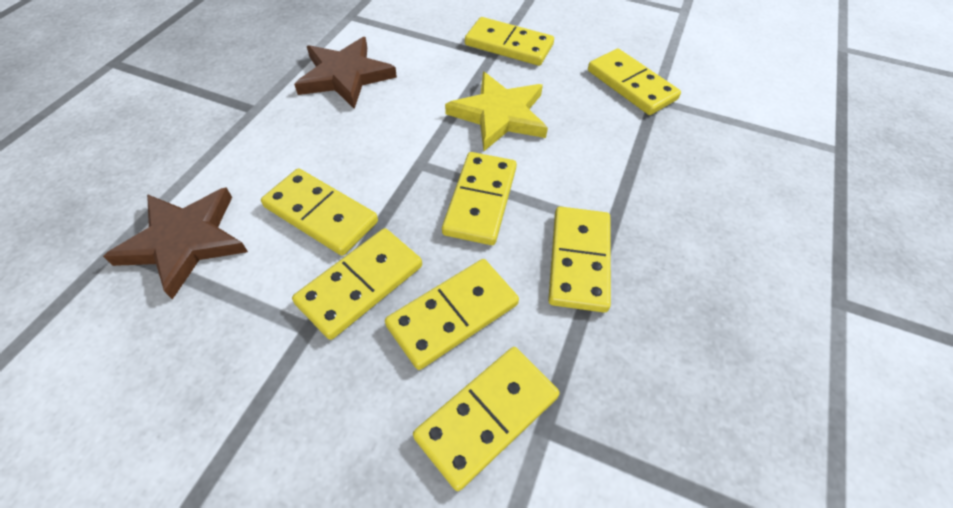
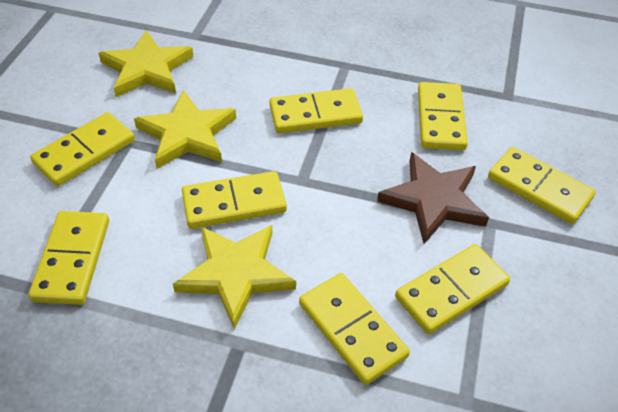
brown star: [103,187,248,300] [294,37,397,109] = 2 -> [377,152,489,244] = 1
yellow star: [445,72,548,151] = 1 -> [98,30,194,97] [134,90,236,169] [173,225,296,330] = 3

